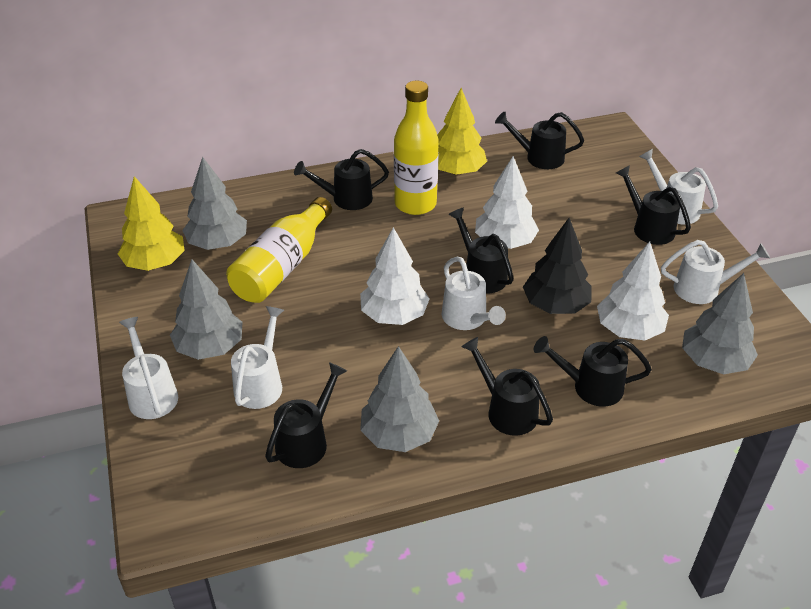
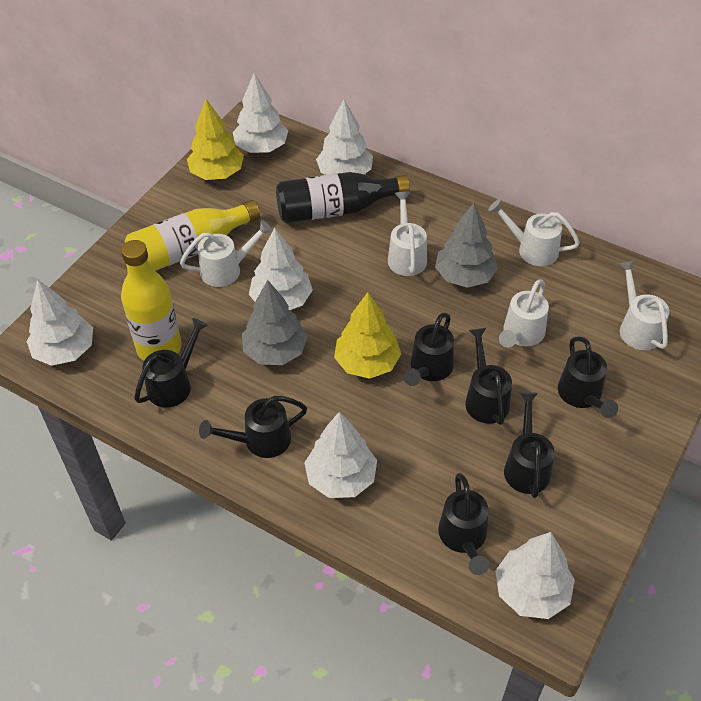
black bottle: none = 0 -> [276,172,409,223] = 1
black tree: [523,218,591,314] = 1 -> none = 0
grey tree: [170,259,242,360] [182,157,247,250] [360,346,439,452] [682,273,758,374] = 4 -> [242,280,308,365] [435,203,498,288] = 2
white tree: [360,227,429,325] [475,156,539,249] [597,242,669,340] = 3 -> [26,280,93,366] [233,73,288,153] [249,228,313,310] [304,412,377,498] [316,99,373,175] [495,532,575,619] = 6

